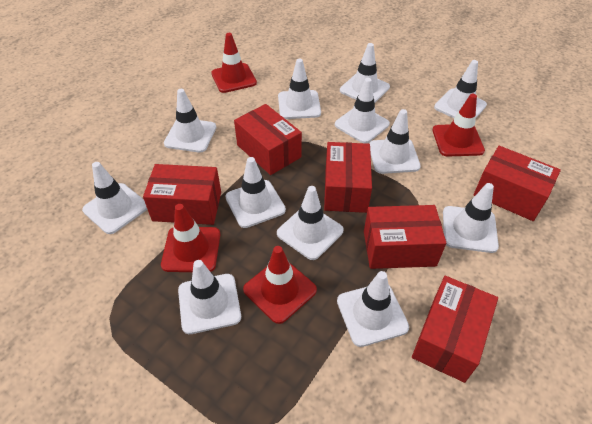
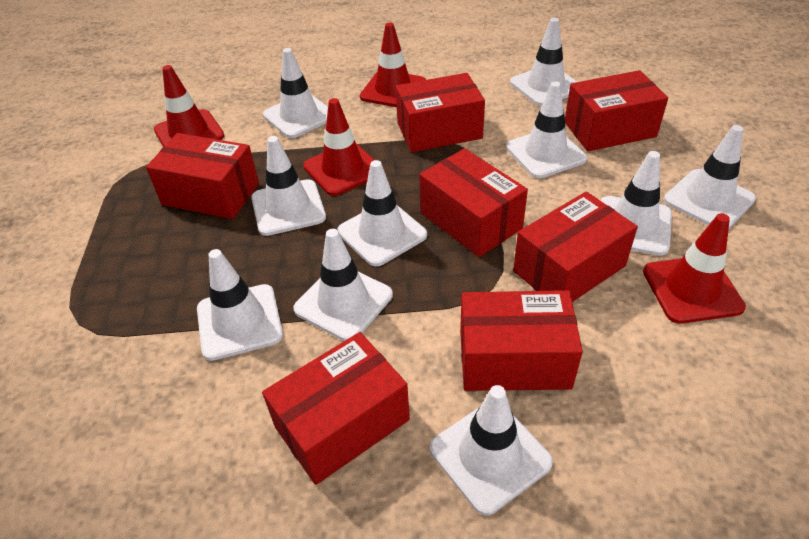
red box: [143,164,221,225] [234,104,302,175] [324,142,372,213] [364,205,446,269] [412,276,498,383] [473,146,561,221] = 6 -> [146,133,259,219] [262,332,410,485] [396,73,485,152] [419,148,528,257] [460,290,583,391] [513,192,638,302] [565,70,668,151] = 7
white traffic cone: [82,162,147,234] [164,89,216,153] [178,260,241,334] [225,157,286,228] [277,186,344,260] [278,59,321,119] [335,78,390,143] [337,271,409,347] [340,43,390,103] [369,109,421,174] [434,60,487,118] [443,183,499,253] = 12 -> [197,249,283,361] [251,136,326,236] [263,48,328,138] [293,229,393,341] [337,160,427,267] [430,385,553,515] [506,81,587,178] [510,18,577,106] [601,151,672,256] [664,125,756,229] = 10

